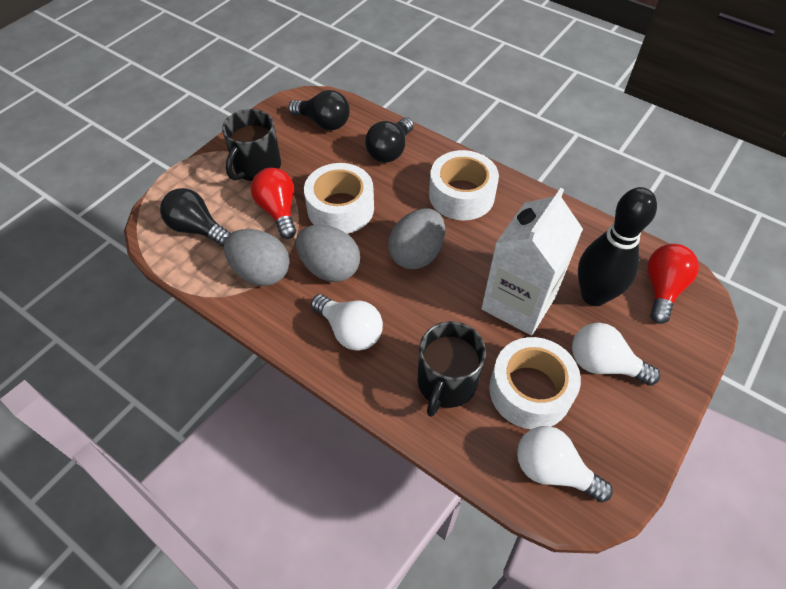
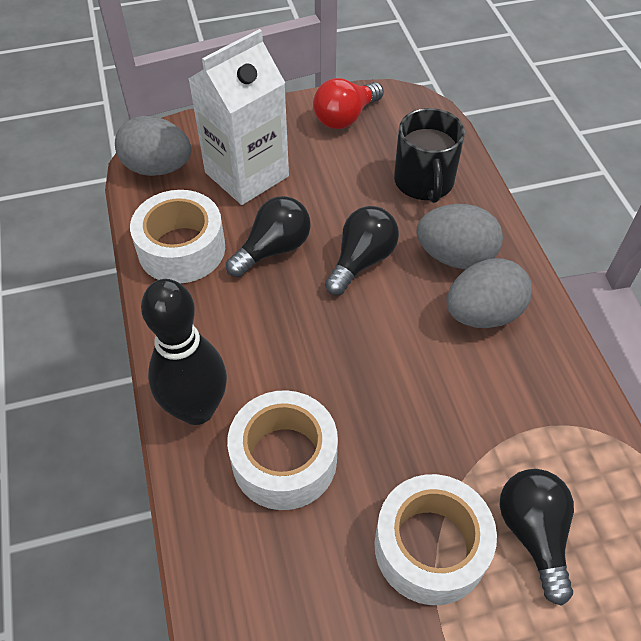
black mug: [222,109,281,181] [418,321,486,417] = 2 -> [394,108,465,203] = 1
red light bulb: [251,168,296,239] [647,244,699,324] = 2 -> [313,78,384,129] = 1
white light bulb: [311,294,383,351] [517,426,613,503] [572,323,660,386] = 3 -> none = 0

